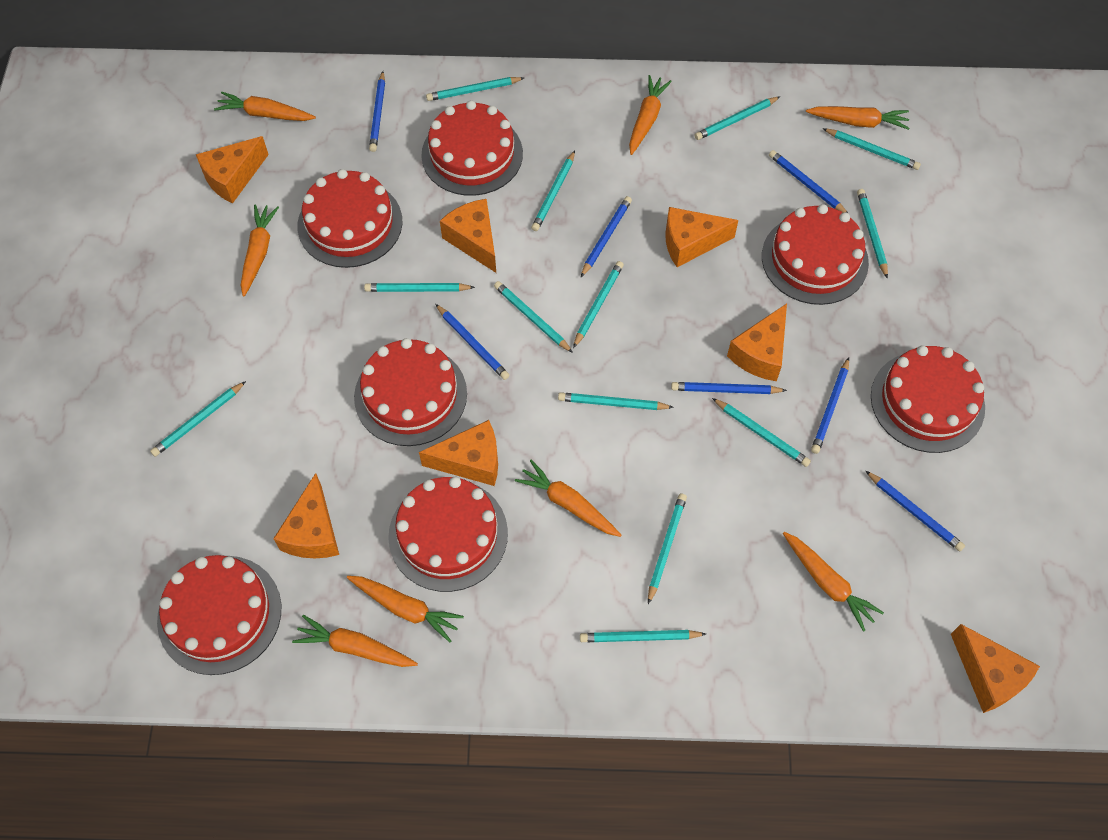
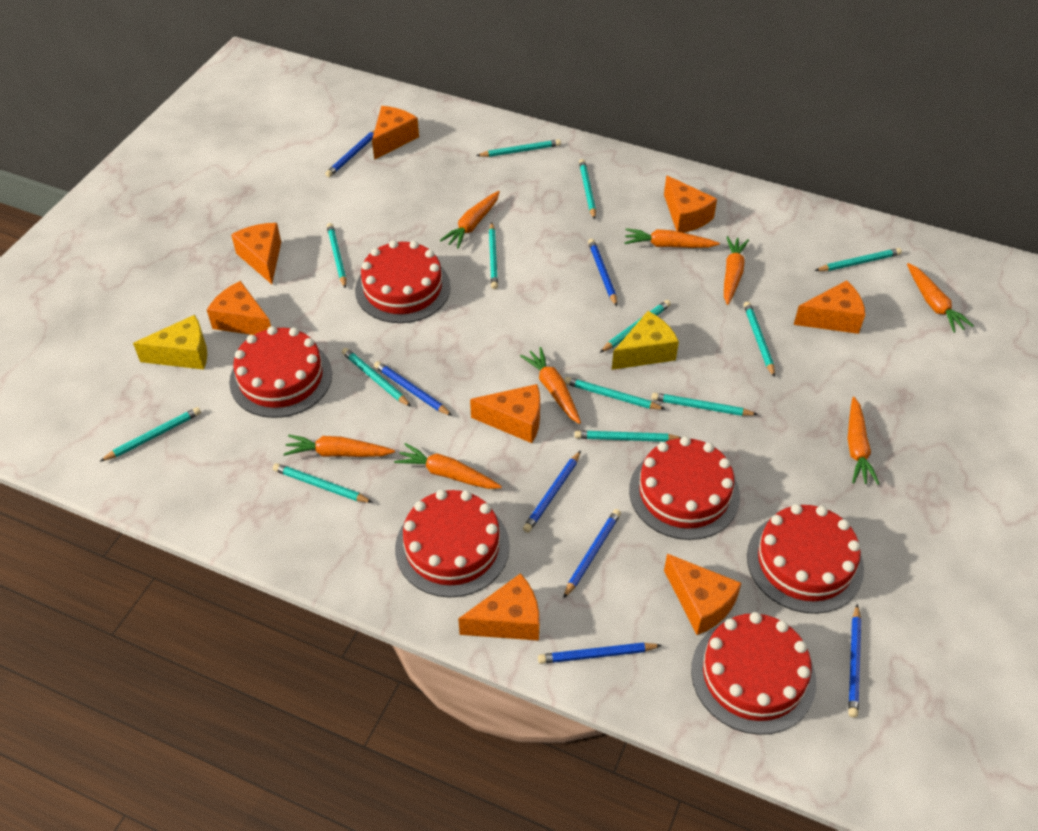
orange cheese: [196,136,269,203] [273,473,339,558] [419,420,498,486] [440,199,496,273] [665,207,738,267] [727,303,787,381] [951,624,1040,713] = 7 -> [207,281,271,335] [231,223,281,284] [372,106,419,160] [458,573,539,641] [470,384,540,443] [664,175,717,233] [664,554,742,635] [794,280,865,334] = 8
red cake: [157,555,281,675] [298,169,402,268] [354,338,467,446] [388,477,508,592] [421,101,523,196] [762,204,869,305] [871,345,985,453] = 7 -> [229,326,332,418] [355,240,451,323] [395,490,510,597] [629,436,740,540] [691,612,816,735] [747,504,864,614] = 6
yellow cheese: none = 0 -> [133,315,207,370] [612,311,679,370] = 2

